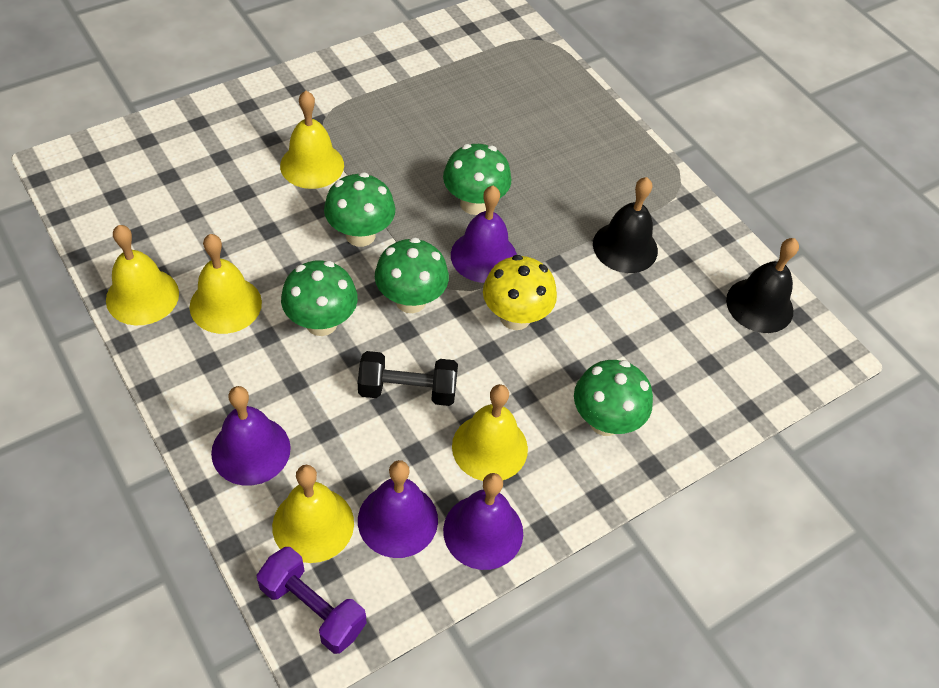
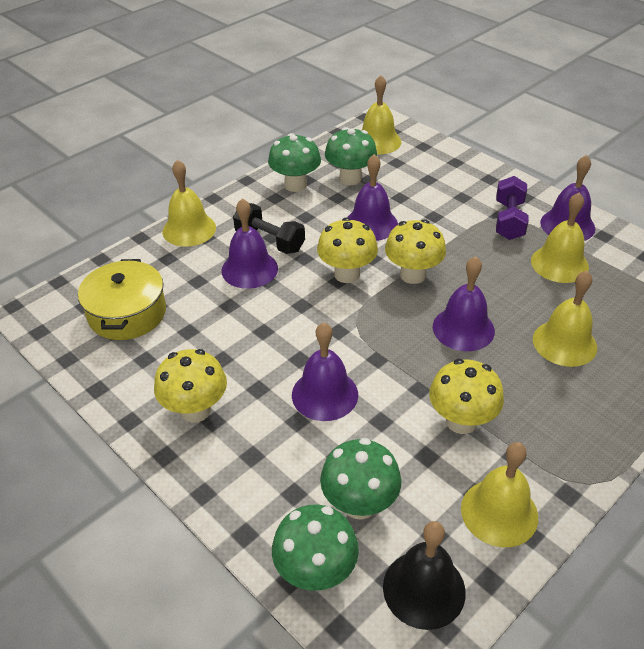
black bell: [593,177,658,273] [726,238,799,333] = 2 -> [383,521,466,630] = 1
green mushroom: [281,260,358,336] [324,172,395,247] [375,237,449,313] [443,144,511,215] [574,360,653,436] = 5 -> [268,133,321,192] [272,504,359,591] [320,438,402,520] [325,127,377,185] = 4
purple bell: [211,386,291,486] [358,460,438,558] [443,473,523,570] [451,186,517,283] = 4 -> [221,198,278,289] [292,323,358,421] [347,154,398,241] [433,256,495,351] [540,155,595,241] = 5
yellow mushroom: [483,255,557,330] = 1 -> [154,349,227,423] [317,217,378,283] [385,219,446,284] [429,359,504,434] = 4
yellow pot: none = 0 -> [78,259,166,340] = 1

